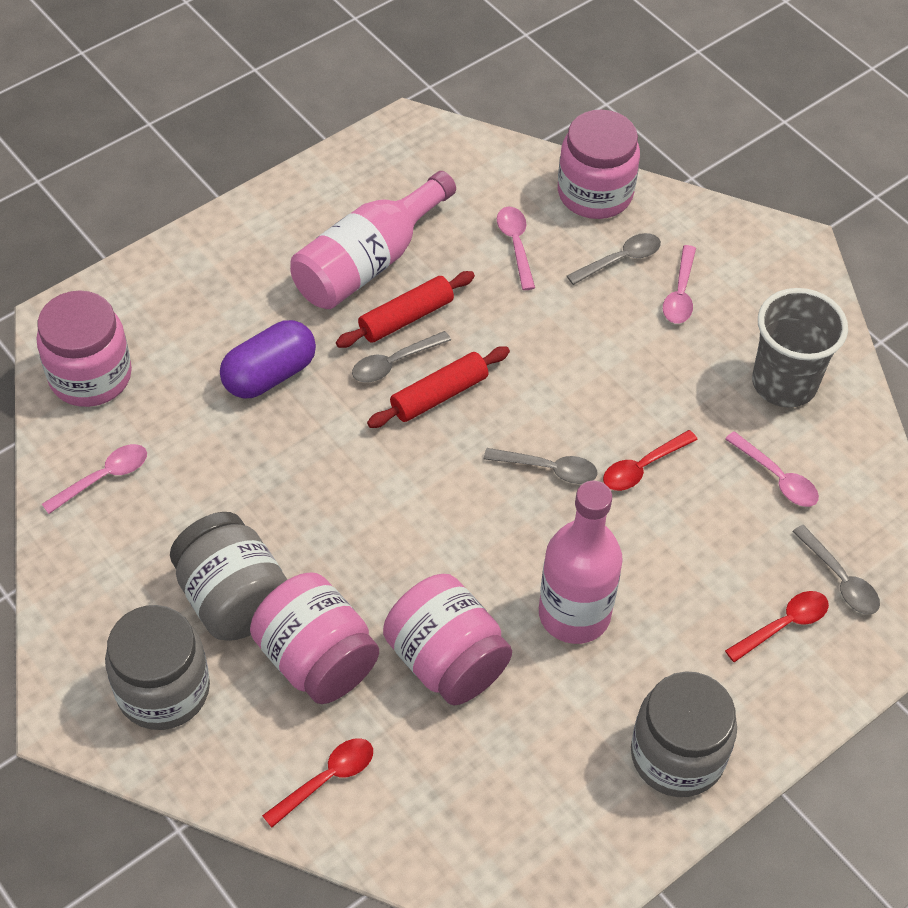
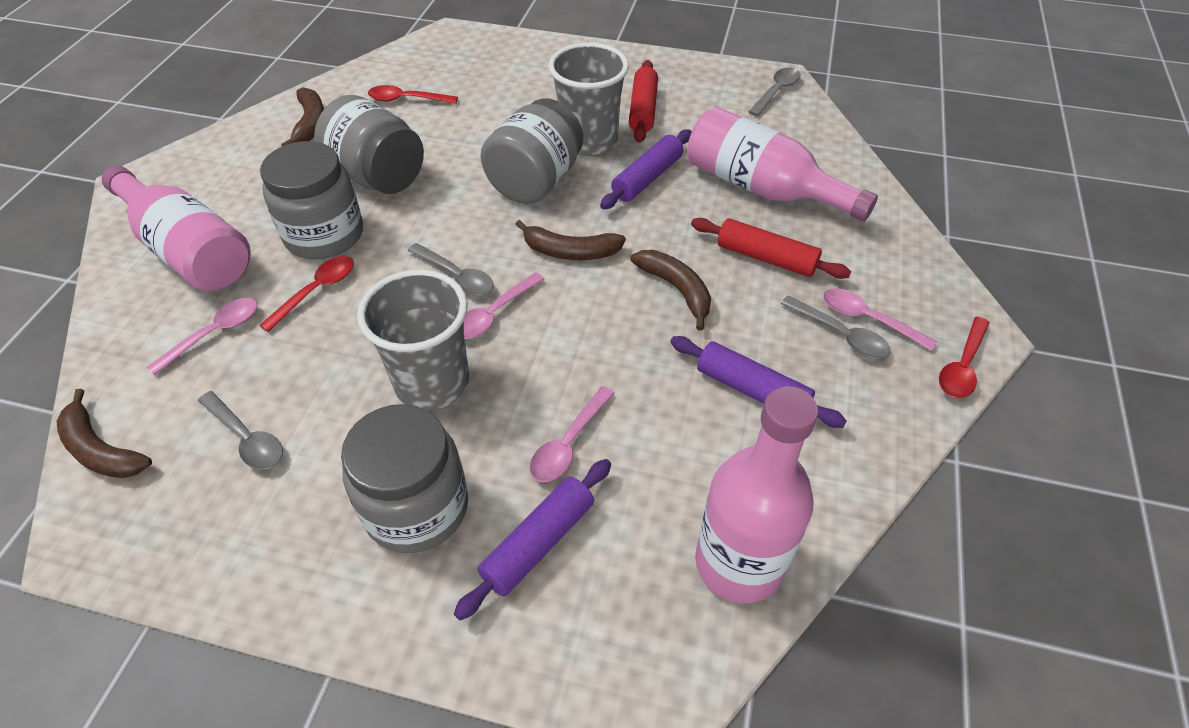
brown banana: none = 0 -> [57,389,152,478] [281,87,324,146] [515,220,626,260] [630,250,711,331] = 4
grey cup: [752,288,848,408] = 1 -> [357,270,469,410] [549,43,629,156] = 2
grey jar: [105,605,210,730] [170,512,288,641] [631,671,737,797] = 3 -> [260,141,363,259] [314,95,424,194] [341,404,468,553] [481,98,583,204] = 4
pink bottle: [290,171,456,309] [539,481,623,644] = 2 -> [102,166,251,291] [687,106,878,222] [695,386,818,603] = 3
pink jar: [37,290,132,407] [250,573,379,704] [383,574,512,705] [558,109,640,219] = 4 -> none = 0
purple capsule: [220,320,316,398] = 1 -> none = 0
purple rolling pin: none = 0 -> [454,459,611,620] [600,130,692,209] [670,336,846,428] = 3

